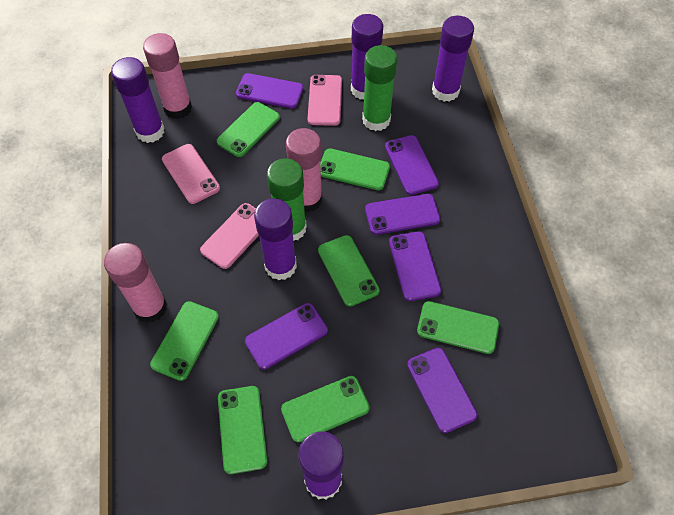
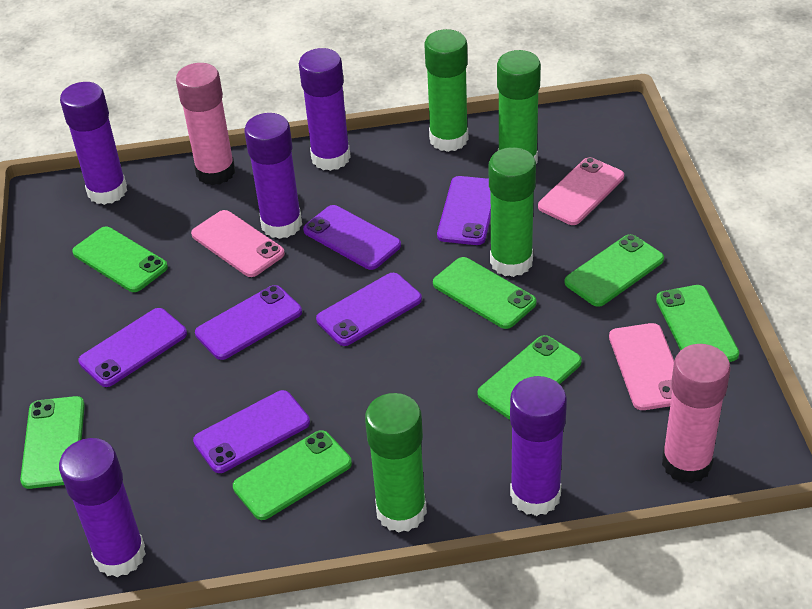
green glue stick: [267,158,307,241] [362,45,397,131] = 2 -> [365,393,427,533] [424,29,468,152] [489,147,536,277] [497,50,541,164] = 4
pink glue stick: [104,243,167,323] [143,33,192,119] [286,128,322,213] = 3 -> [176,63,235,185] [662,344,731,484] = 2

